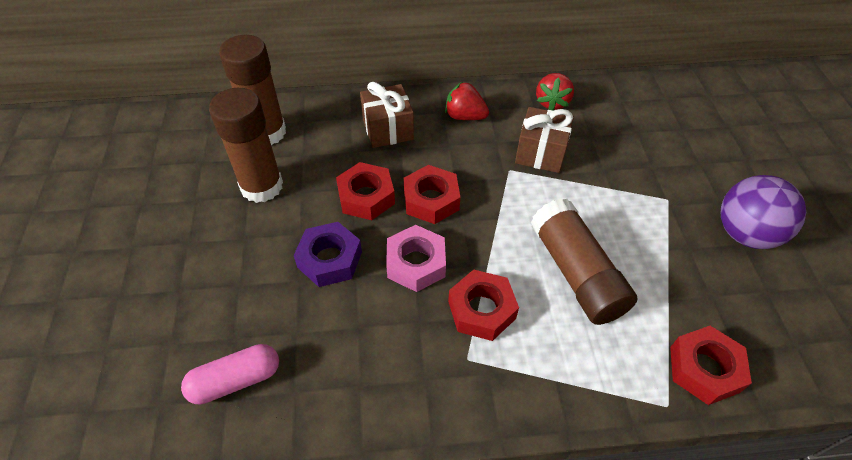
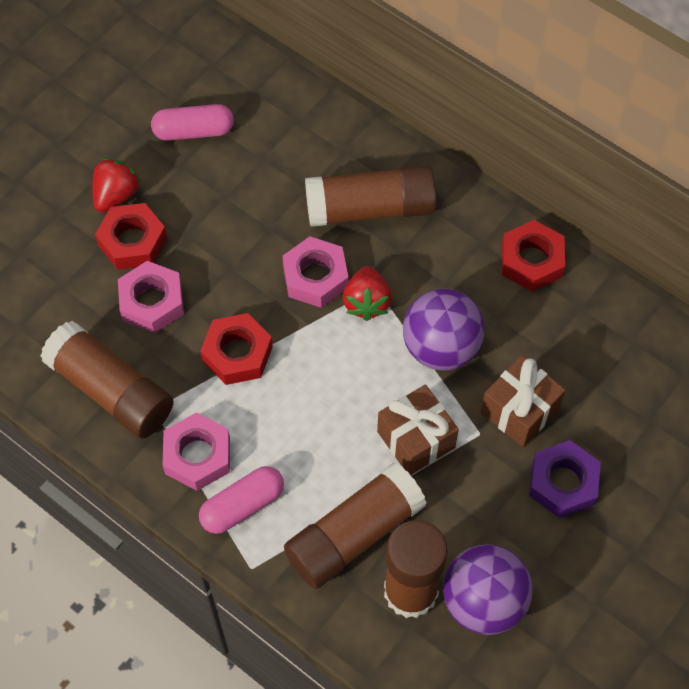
brown glue stick: [209,88,283,203] [219,35,286,145] [531,198,638,325] = 3 -> [41,321,174,439] [284,463,427,589] [305,165,436,227] [384,520,448,618] = 4
pink capsule: [181,344,279,405] = 1 -> [151,104,234,141] [199,466,284,534] = 2
pink nut: [386,225,446,292] = 1 -> [118,261,184,333] [163,413,230,491] [283,237,348,308] = 3
purple ball: [721,175,806,249] = 1 -> [403,289,485,370] [443,544,533,635] = 2
red nut: [336,162,395,220] [404,165,461,224] [448,269,519,341] [670,326,752,405] = 4 -> [95,203,167,270] [200,313,273,385] [502,220,565,292] = 3

